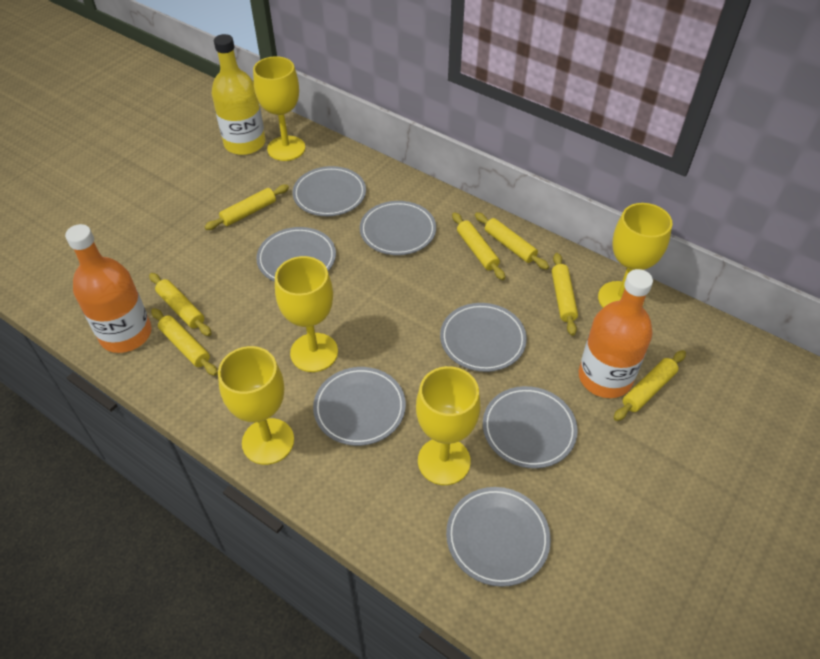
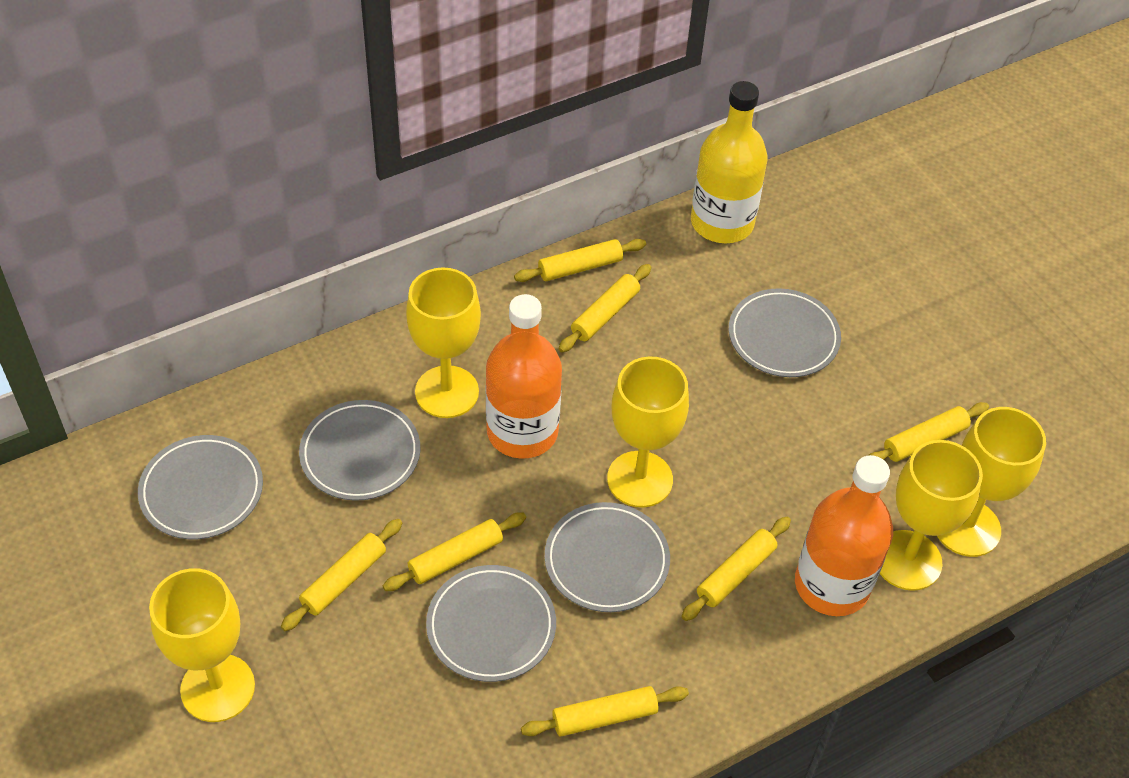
grey plate: [256,227,336,282] [293,166,366,216] [313,367,406,446] [360,201,436,255] [440,303,527,372] [446,487,551,587] [483,386,578,469] = 7 -> [138,435,263,539] [299,400,420,501] [426,565,556,682] [545,502,670,612] [729,288,841,377] = 5

